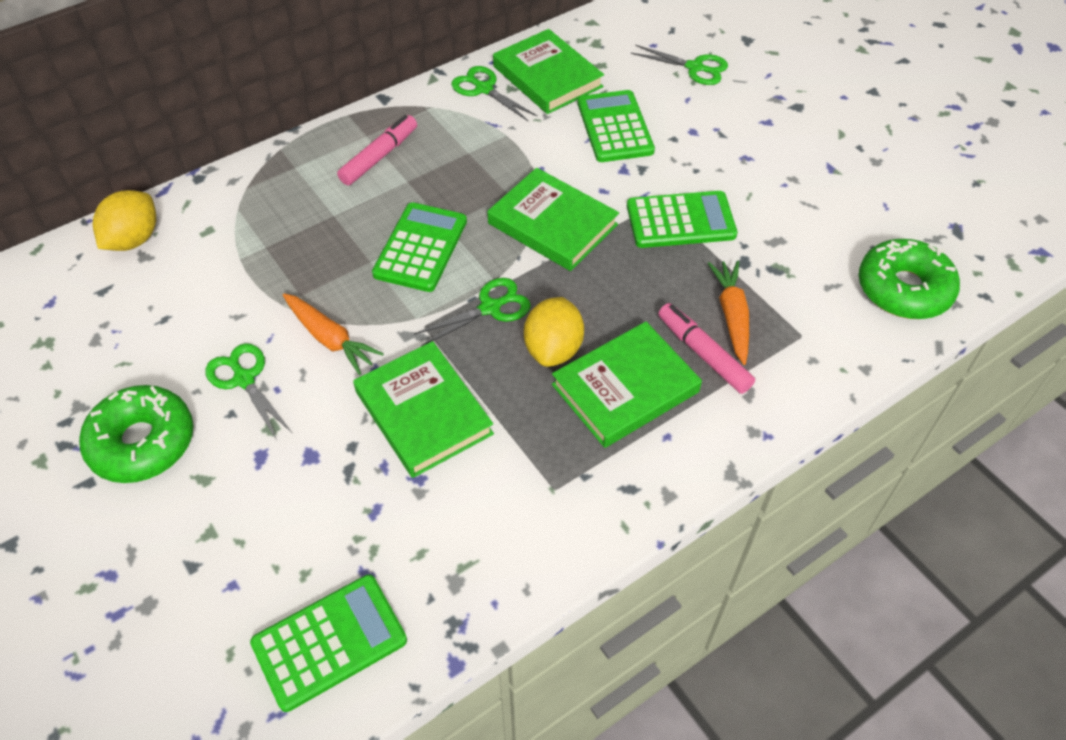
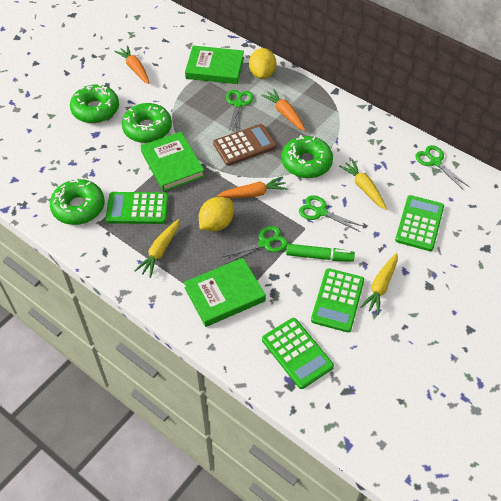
brown calculator: none = 0 -> [213,124,277,166] = 1
green book: [353,341,494,478] [487,168,619,271] [493,29,604,114] [552,322,702,448] = 4 -> [140,132,205,192] [184,258,266,327] [185,45,244,84] = 3
green donut: [79,385,193,483] [859,239,960,319] = 2 -> [50,178,105,225] [70,84,119,123] [122,103,172,143] [281,135,333,178] = 4
green marker: none = 0 -> [286,244,355,262] = 1
orange carrot: [283,293,384,375] [708,261,749,365] = 2 -> [114,46,150,84] [217,176,288,198] [261,89,305,131] = 3
pink marker: [337,115,417,186] [658,303,755,394] = 2 -> none = 0
yellow carrot: none = 0 -> [134,219,180,278] [339,159,387,210] [360,253,398,315] = 3

